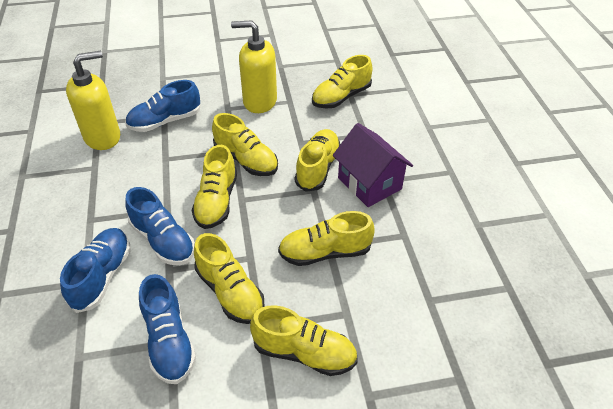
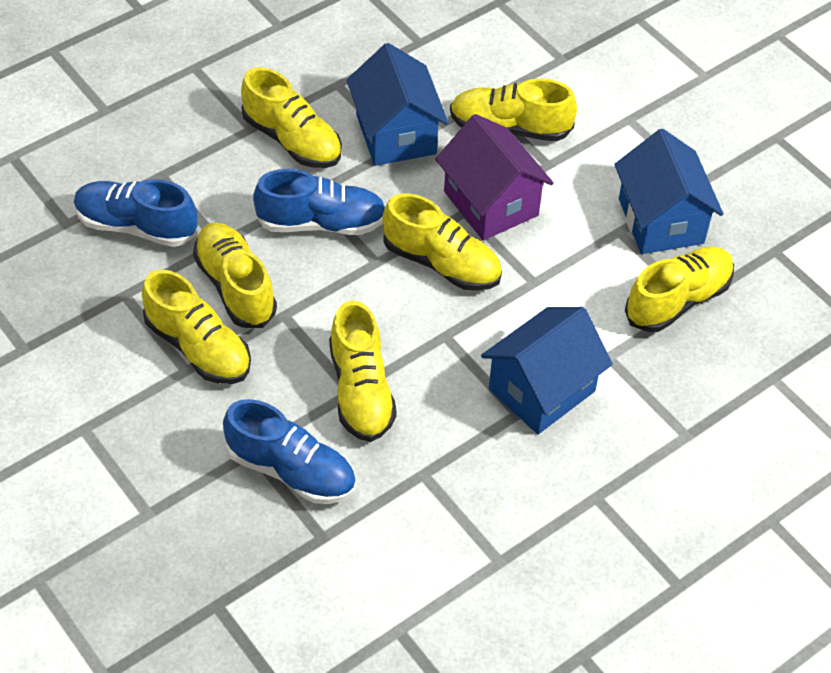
blue house: none = 0 -> [346,43,449,166] [481,307,613,434] [614,129,723,254] = 3
blue shoe: [60,228,131,313] [125,80,201,132] [125,187,195,265] [139,274,196,384] = 4 -> [74,179,198,247] [223,399,356,504] [253,169,385,235] = 3
yellow soap dispenser: [66,51,120,150] [231,20,277,113] = 2 -> none = 0

